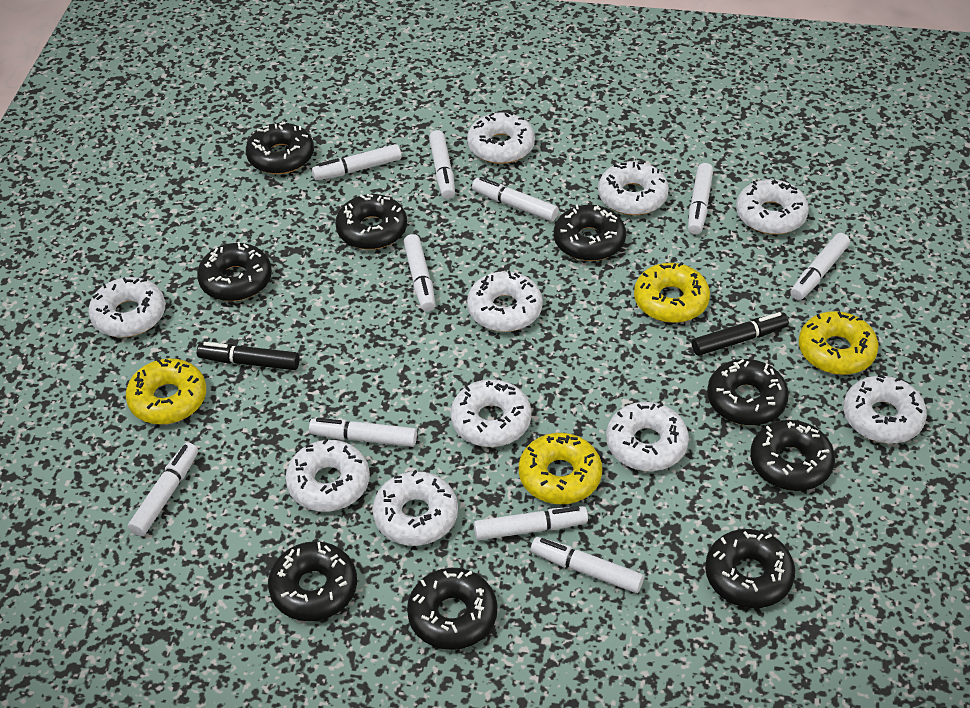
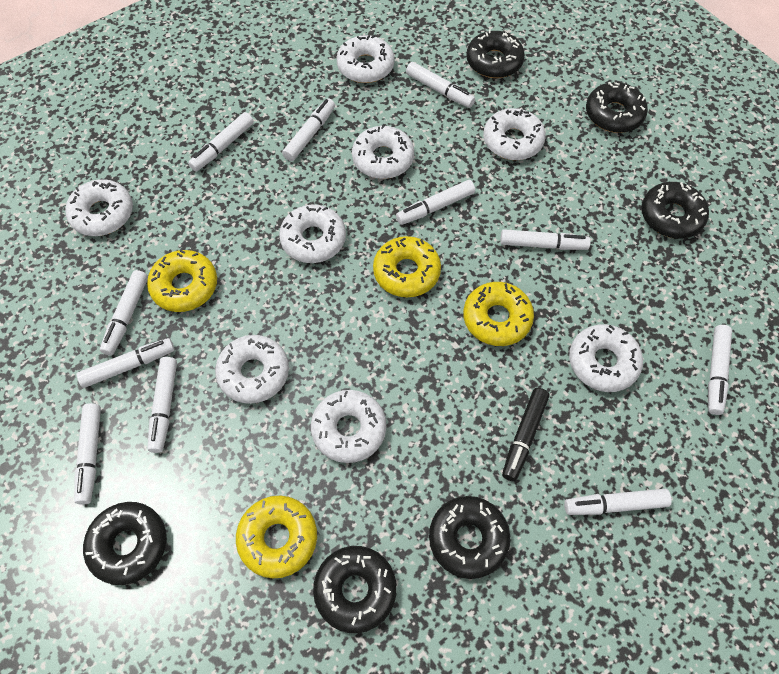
black donut: [197,242,272,301] [246,122,314,174] [268,541,357,621] [335,194,407,250] [407,568,497,650] [554,205,626,261] [705,529,795,608] [707,359,789,425] [750,420,835,491] = 9 -> [83,502,167,585] [313,546,397,633] [429,496,510,579] [466,29,525,78] [586,82,648,133] [641,182,709,239] = 6
black marker: [197,342,300,370] [692,312,789,356] = 2 -> [502,388,549,481] = 1
white donut: [88,277,165,337] [285,438,370,512] [372,470,458,546] [451,379,531,447] [467,112,535,164] [467,270,543,332] [598,161,669,215] [606,402,689,471] [736,179,809,235] [843,374,927,444] = 10 -> [65,179,133,236] [215,335,289,404] [279,204,346,263] [311,390,386,463] [337,35,395,83] [352,124,414,179] [483,108,546,160] [569,324,643,392] = 8
white marker: [128,442,198,536] [309,418,417,447] [312,144,401,180] [403,234,436,311] [429,130,455,199] [472,177,559,221] [474,506,588,540] [531,537,644,593] [688,163,713,235] [790,233,850,300] = 10 -> [74,403,101,505] [77,338,175,388] [100,270,148,356] [147,357,177,453] [188,112,254,171] [282,98,335,161] [396,180,475,225] [406,62,475,108] [500,229,591,250] [564,489,672,515] [708,325,732,415] = 11

